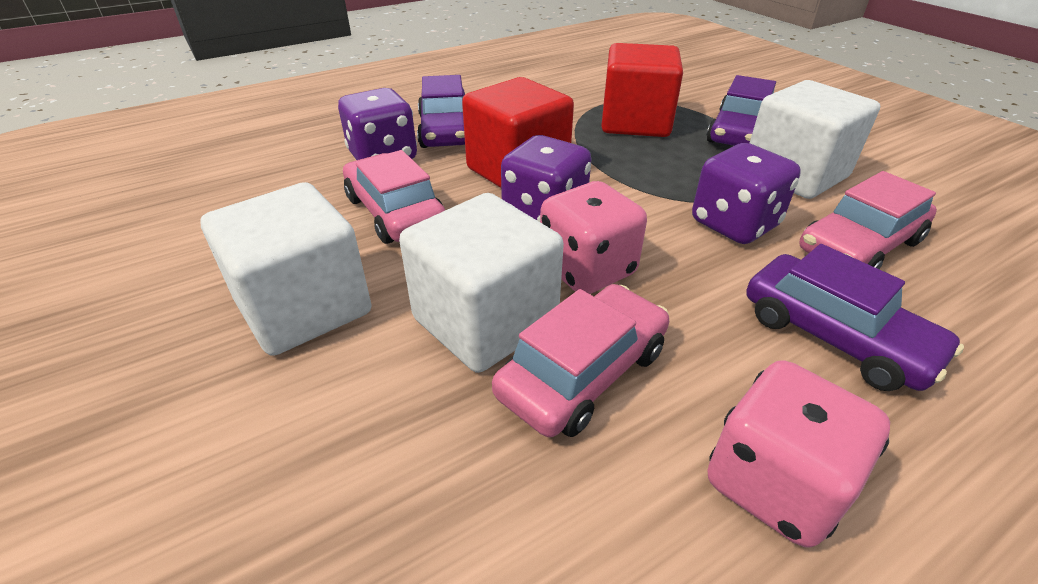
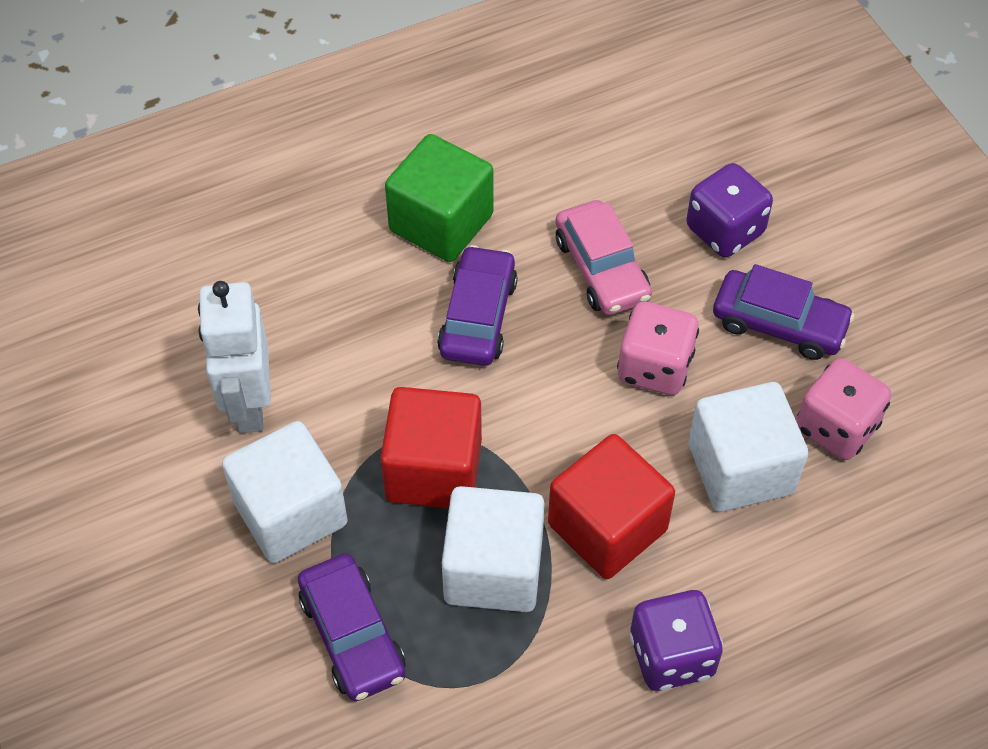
green cube: none = 0 -> [385,134,493,262] = 1
pink car: [343,150,445,244] [492,284,669,437] [799,171,937,269] = 3 -> [556,200,652,315] = 1
purple dice: [338,88,417,160] [501,135,592,222] [692,143,801,244] = 3 -> [630,590,723,691] [686,163,773,257] = 2
white robot: none = 0 -> [198,281,271,433] = 1

